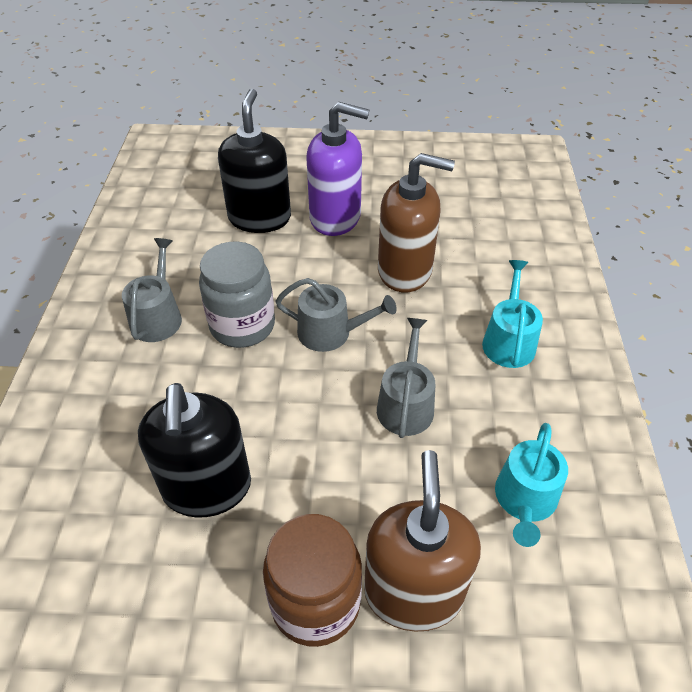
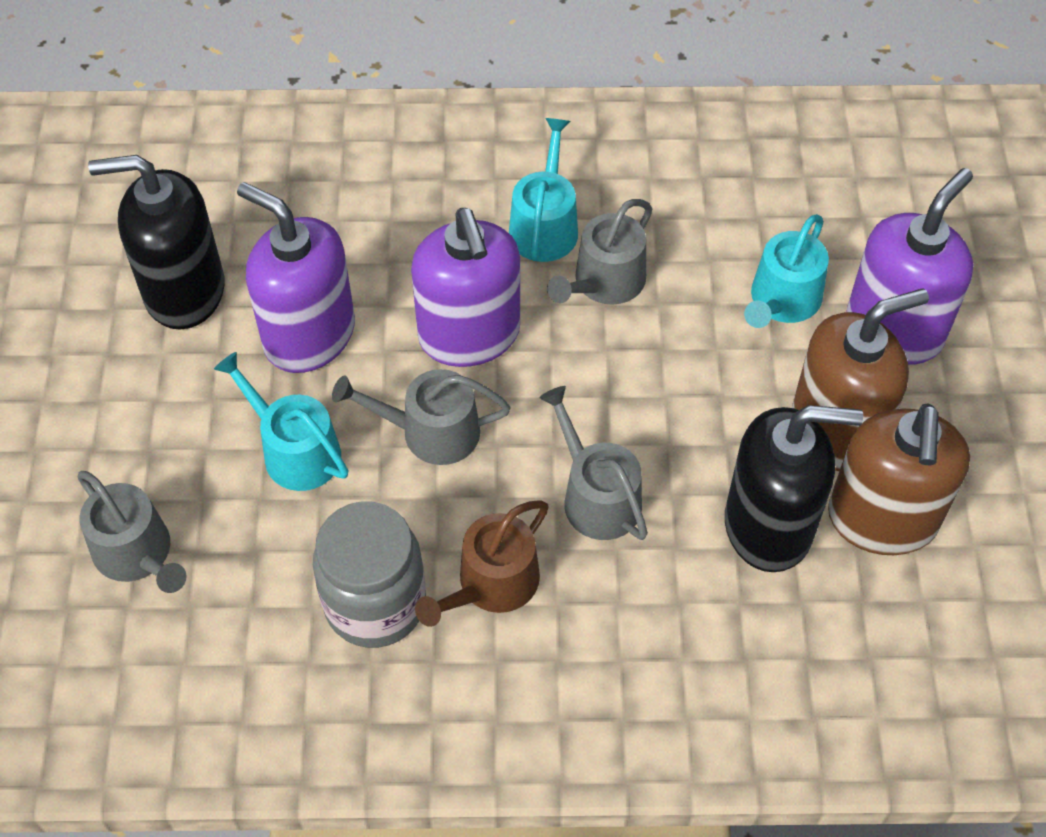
brown jar: [263,514,362,647] = 1 -> none = 0
brown watering can: none = 0 -> [415,500,549,627] = 1
grey watering can: [122,238,182,342] [275,278,397,352] [377,318,435,438] = 3 -> [78,471,186,593] [332,369,511,465] [539,386,648,540] [547,199,652,305] = 4
purple soap dispenser: [306,102,369,236] = 1 -> [237,182,355,373] [411,208,520,367] [846,168,973,365] = 3
turquoise watering can: [482,260,543,368] [495,423,568,547] = 2 -> [214,352,349,491] [509,118,578,262] [744,214,829,328] = 3

